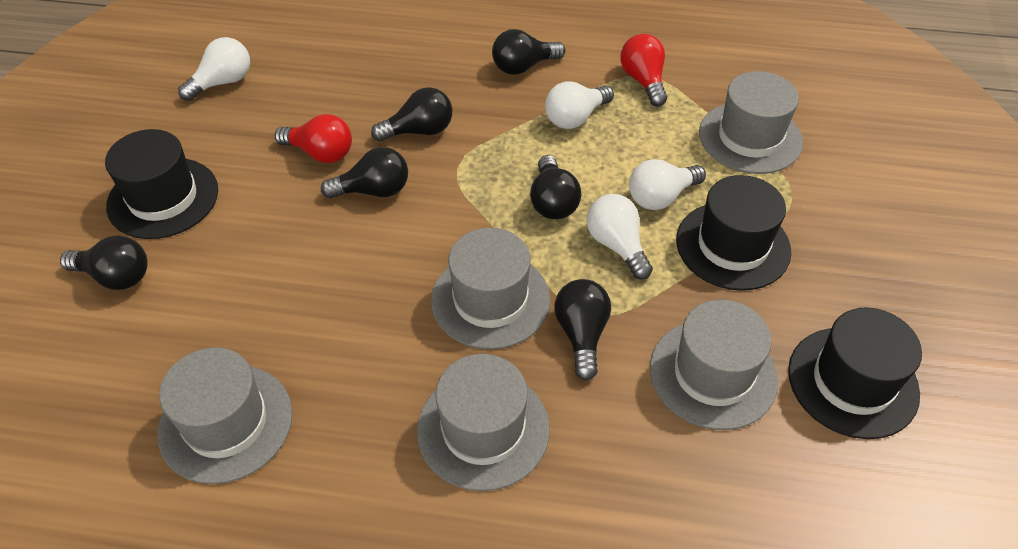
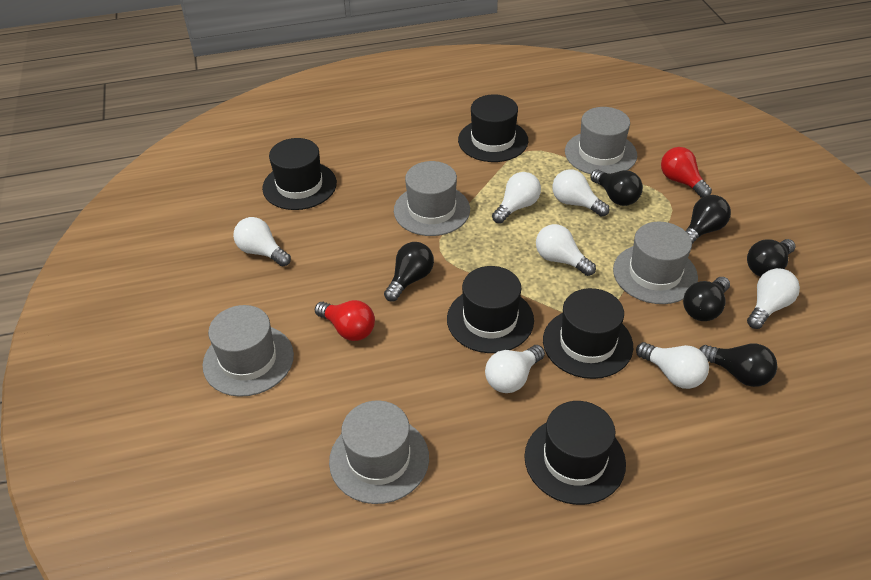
black hat: [105,129,218,239] [676,175,791,291] [788,307,922,439] = 3 -> [262,138,337,210] [447,266,534,353] [458,94,528,162] [524,401,626,505] [543,288,633,379] = 5
white light bulb: [178,37,250,101] [545,81,614,129] [586,194,653,280] [629,159,706,210] = 4 -> [233,217,291,267] [485,345,545,393] [492,172,541,224] [536,224,596,276] [552,169,609,217] [636,342,709,389] [747,268,800,329] = 7

